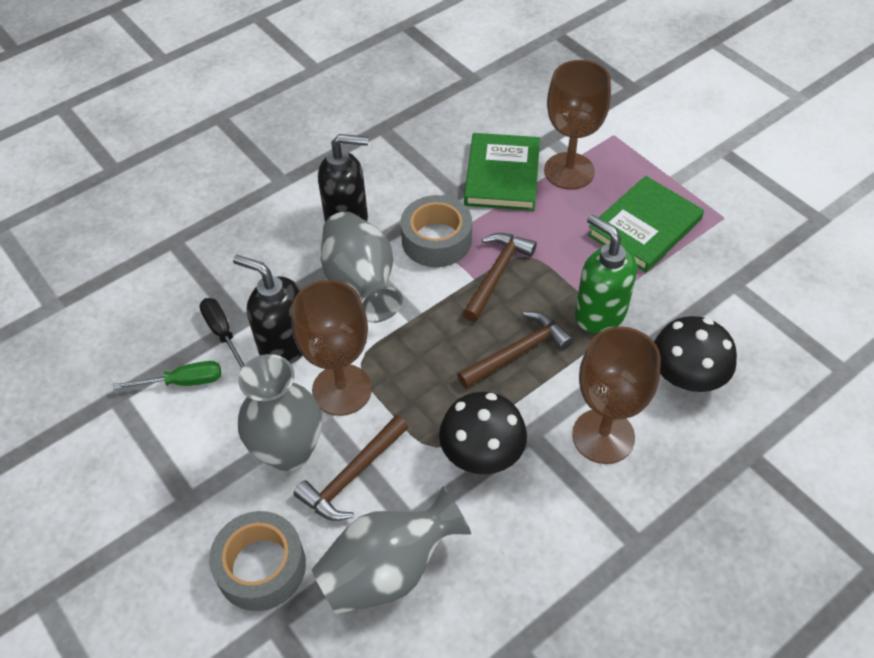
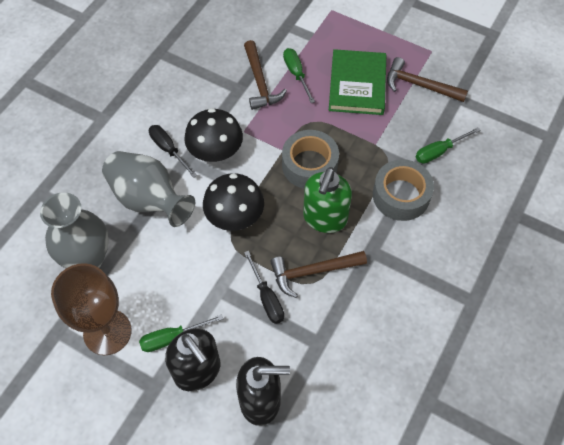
black screwdriver: [199,298,244,370] = 1 -> [149,125,197,178] [244,251,284,324] = 2
brown goblet: [291,280,372,416] [544,60,611,190] [572,326,661,464] = 3 -> [51,263,131,355] = 1
green book: [464,133,540,211] [588,176,704,273] = 2 -> [329,49,386,115] = 1
green screwdriver: [113,361,221,390] = 1 -> [139,314,223,352] [283,48,315,103] [416,127,480,163] = 3
grey vase: [238,354,322,471] [312,487,471,614] [321,211,403,323] = 3 -> [40,192,109,268] [102,151,195,227] = 2

